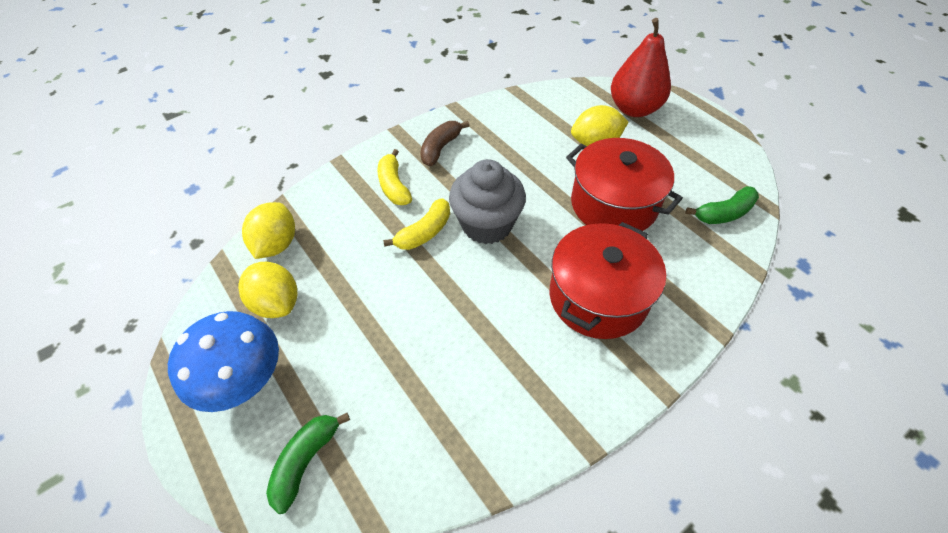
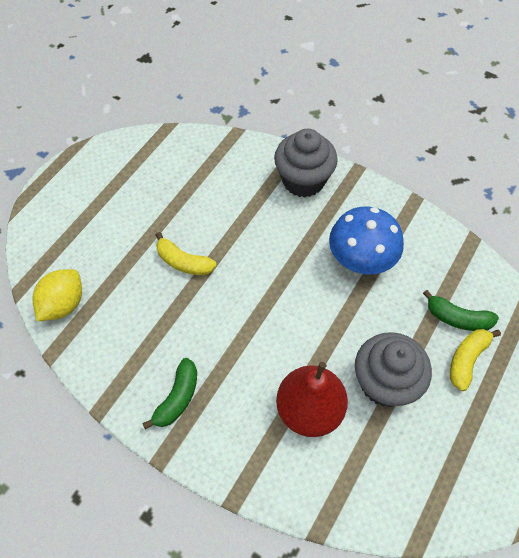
brown banana: [420,121,469,166] = 1 -> none = 0
grey cupcake: [449,159,526,244] = 1 -> [274,129,338,197] [355,332,432,407] = 2
red pot: [550,222,666,339] [566,138,683,231] = 2 -> none = 0
yellow lemon: [238,262,298,318] [242,202,295,259] [571,105,628,146] = 3 -> [32,269,82,321] = 1

